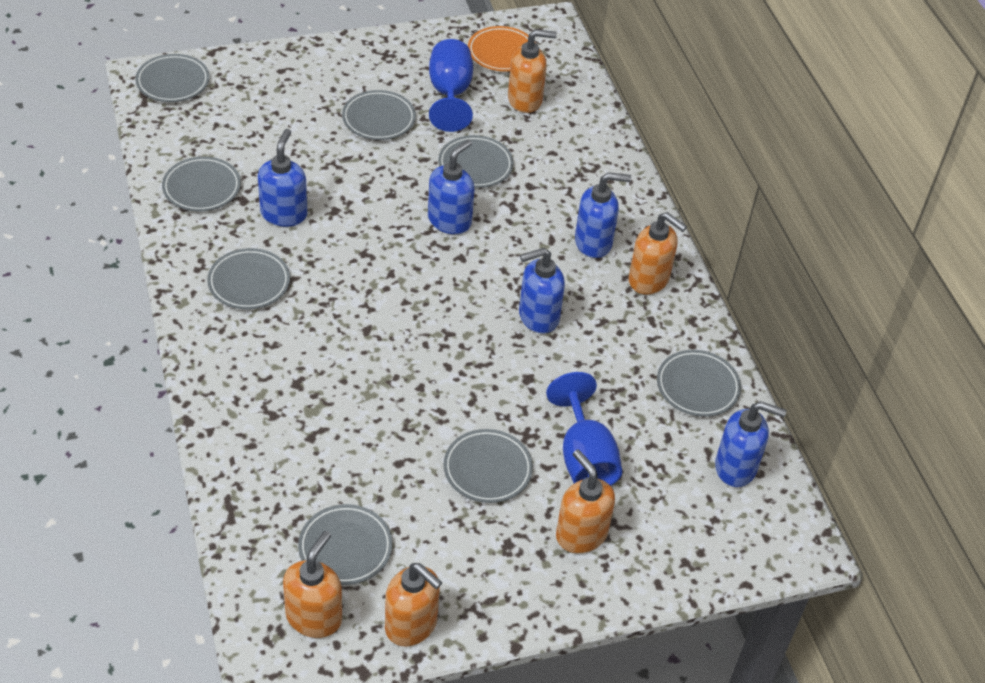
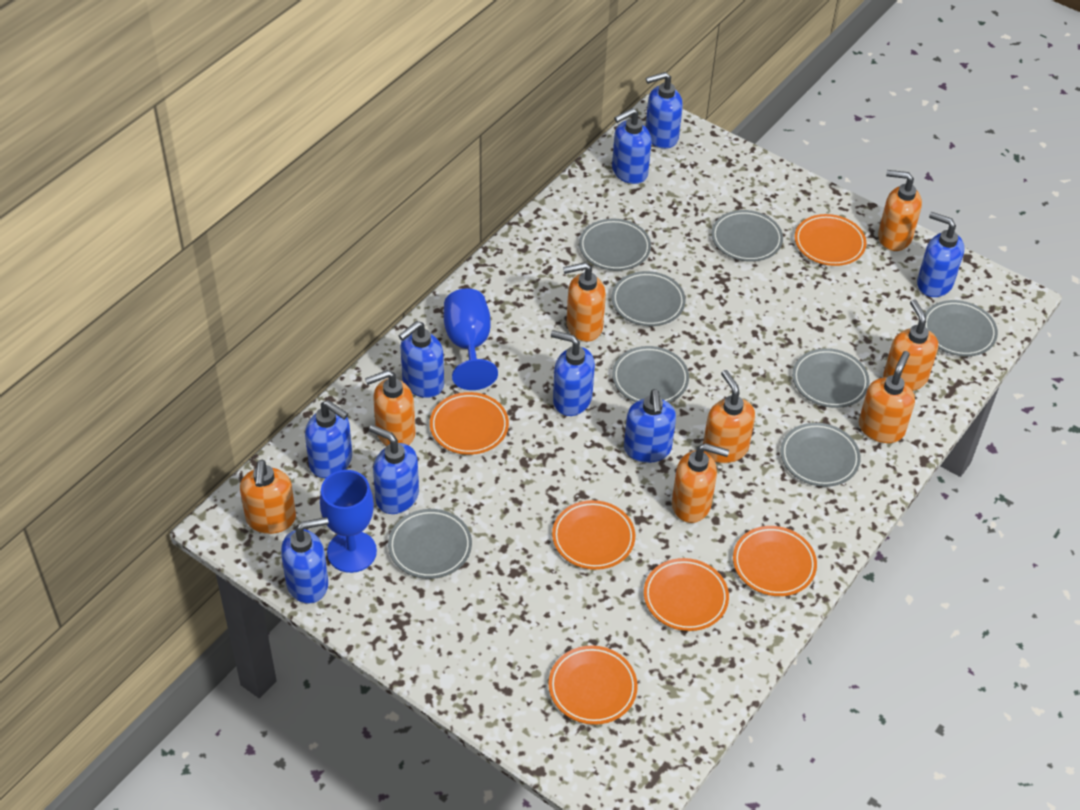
blue soap dispenser: [258,129,308,227] [428,139,474,234] [519,248,565,334] [575,172,631,258] [715,401,787,487] = 5 -> [281,517,329,604] [305,400,352,478] [369,425,419,514] [398,321,444,398] [551,330,595,416] [612,108,652,184] [624,389,676,463] [646,72,683,149] [917,212,964,297] = 9
orange plate: [468,26,535,72] = 1 -> [430,392,509,455] [549,645,638,725] [552,500,635,570] [644,558,729,631] [733,526,817,596] [795,214,866,266] = 6
orange soap dispenser: [283,531,342,638] [385,563,442,646] [508,29,557,113] [556,449,615,553] [628,212,687,295] = 5 -> [240,460,296,534] [365,370,415,446] [563,262,606,342] [672,443,729,523] [703,370,755,463] [859,351,915,443] [878,170,922,251] [883,300,938,391] = 8

